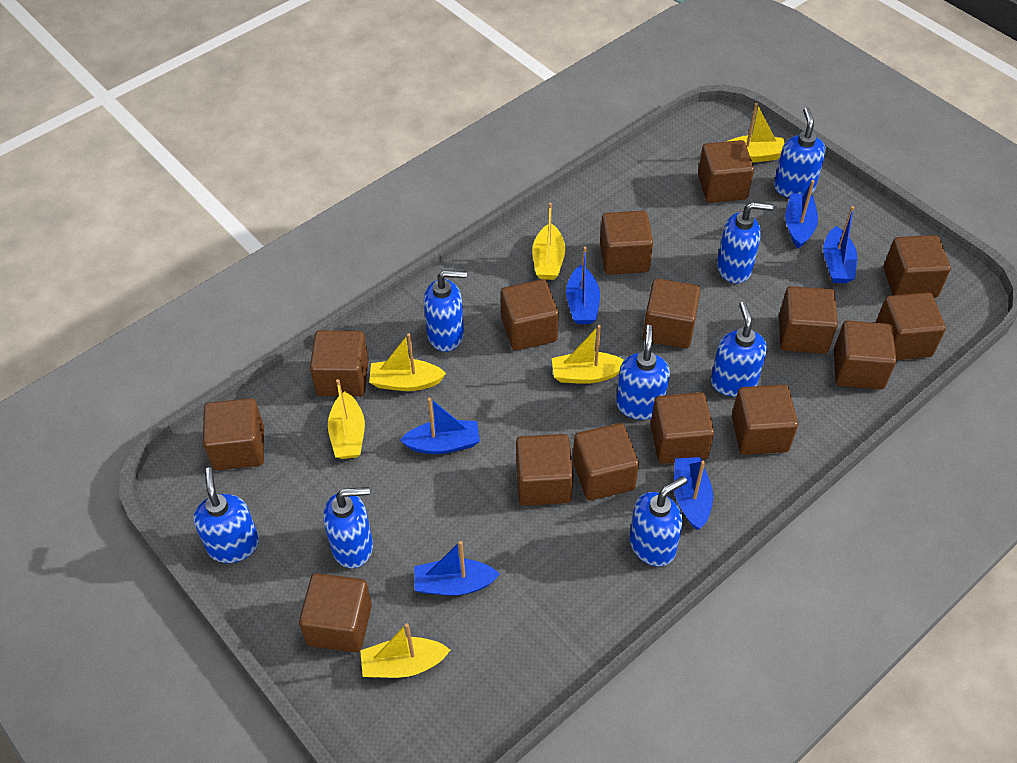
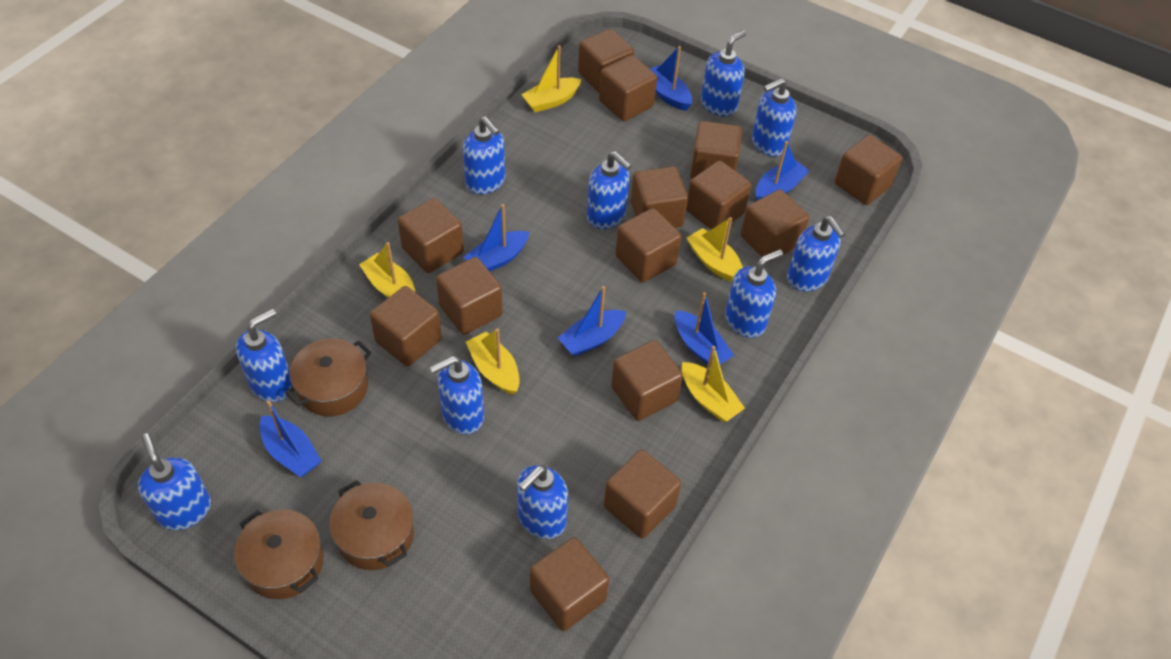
blue soap dispenser: [194,468,259,563] [323,487,373,568] [424,270,467,352] [616,325,670,420] [630,476,687,566] [711,302,767,397] [717,202,774,284] [774,107,826,198] = 8 -> [138,433,211,530] [236,309,292,402] [430,356,484,434] [463,117,505,194] [517,465,568,539] [587,151,632,229] [701,30,746,116] [725,249,783,338] [752,78,797,156] [787,216,845,291] = 10
brown cube: [203,398,264,470] [299,573,372,653] [310,330,369,397] [501,279,559,350] [516,434,573,506] [573,423,639,500] [600,211,653,275] [643,278,701,349] [651,392,714,464] [698,140,754,203] [732,384,798,455] [779,286,838,354] [834,321,896,390] [876,292,946,360] [884,235,951,298] = 15 -> [370,286,442,367] [398,198,464,273] [436,257,503,335] [530,537,609,631] [578,29,634,93] [599,55,657,121] [604,450,681,539] [611,340,683,421] [615,208,681,283] [631,166,688,228] [686,160,751,229] [690,121,742,179] [741,189,809,262] [835,135,903,205] = 14
brown pot: none = 0 -> [234,510,323,599] [285,338,371,417] [330,480,414,570] = 3
yellow boat: [328,379,365,459] [360,623,450,678] [369,333,446,391] [532,203,565,280] [552,325,624,384] [726,103,785,163] = 6 -> [359,242,416,298] [466,328,520,395] [521,45,582,112] [682,346,745,422] [687,217,743,282] = 5

